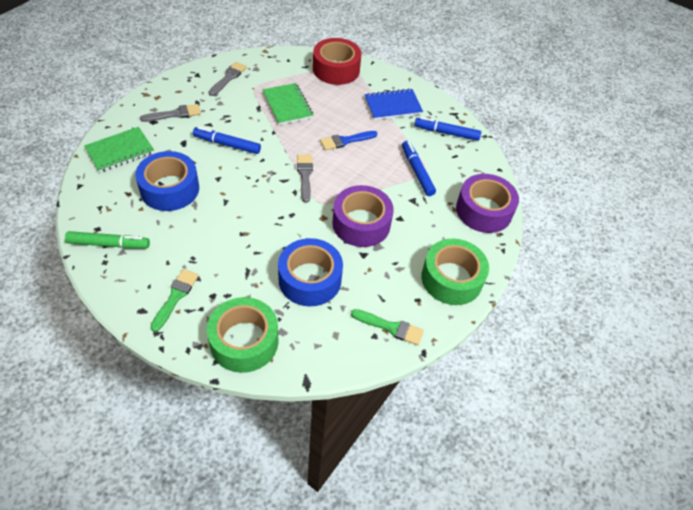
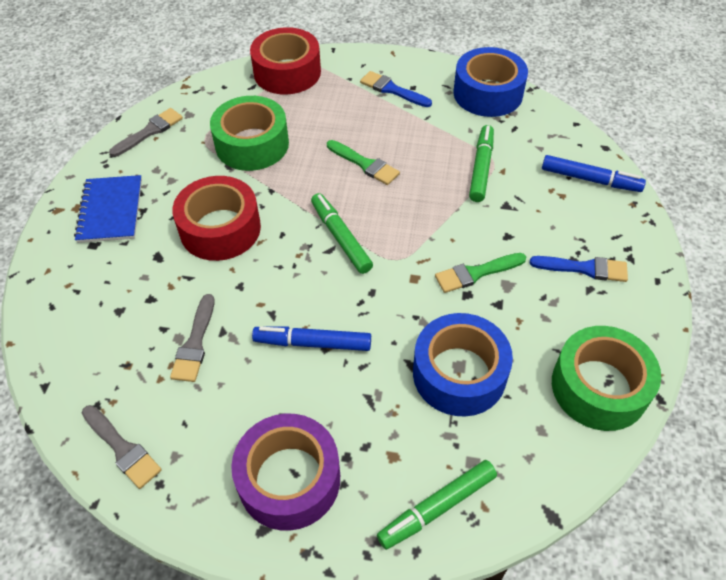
blue brush: [320,131,378,150] = 1 -> [360,71,432,107] [530,256,628,282] = 2
blue marker: [193,127,261,154] [402,141,436,196] [414,117,481,141] = 3 -> [252,326,371,351] [542,155,646,192] = 2
green marker: [65,231,150,248] = 1 -> [311,193,373,274] [377,460,497,550] [469,125,494,202] = 3
green notebook: [84,127,154,172] [263,83,313,125] = 2 -> none = 0
purple tape: [332,185,394,247] [456,174,519,233] = 2 -> [231,414,340,531] = 1
red tape: [313,38,362,85] = 1 -> [172,176,261,261] [250,27,321,95] = 2

